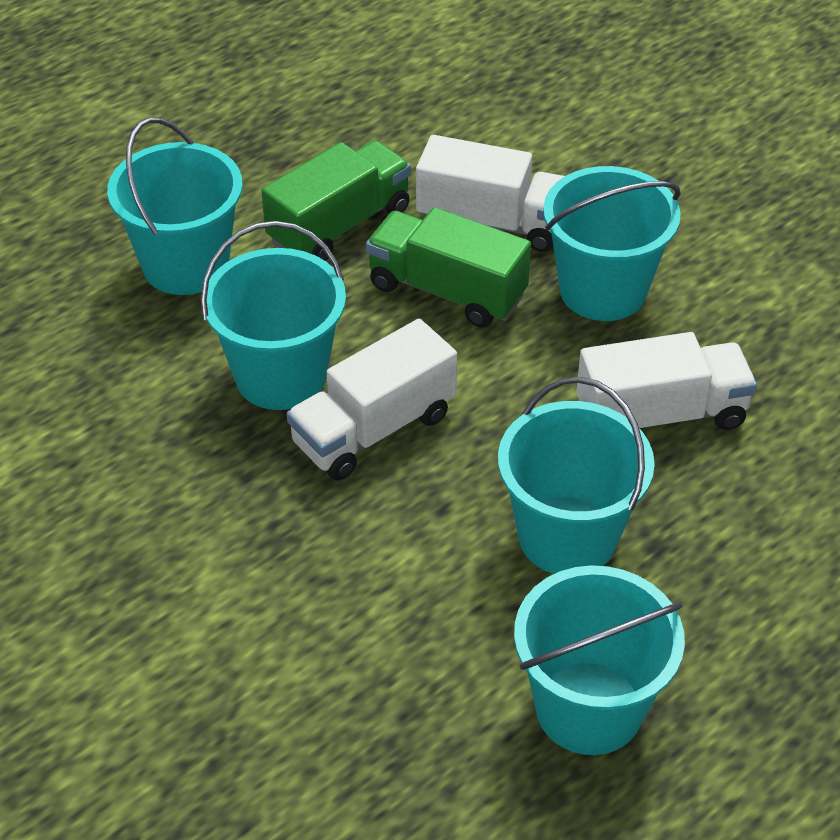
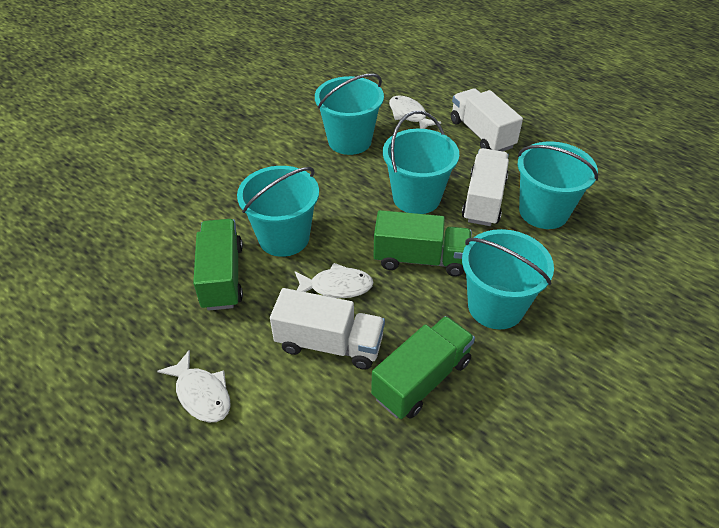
green truck: [262,140,411,261] [366,207,531,328] = 2 -> [193,219,243,311] [371,316,475,419] [373,210,472,277] = 3
white fish: none = 0 -> [157,350,231,422] [295,263,373,298] [389,96,441,129] = 3

